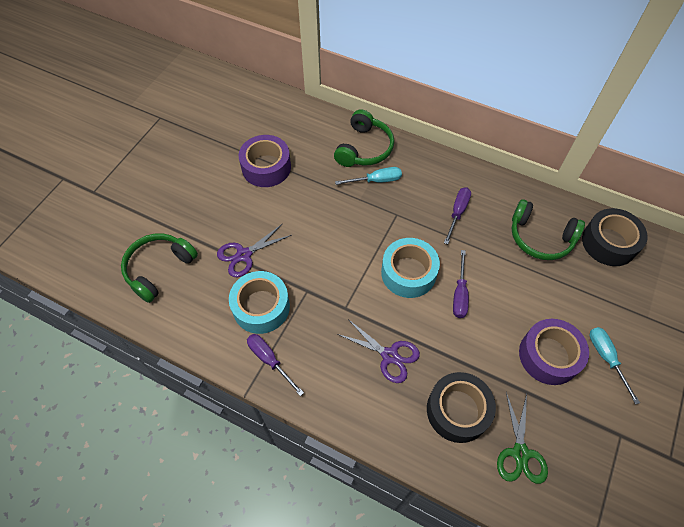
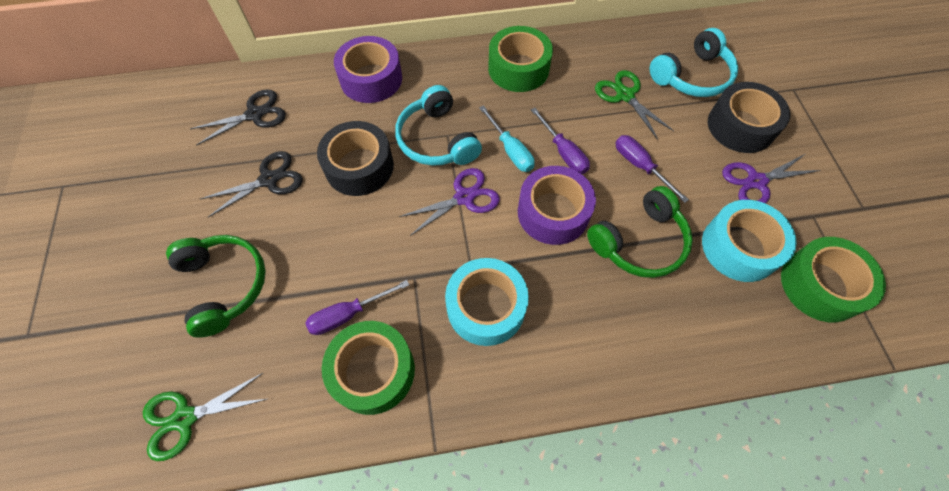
black scissors: none = 0 -> [190,89,286,145] [201,151,303,217] = 2
green headphones: [121,234,198,303] [334,109,394,167] [512,199,585,260] = 3 -> [166,235,266,338] [587,186,693,278] = 2
green scissors: [497,392,548,484] = 1 -> [143,373,267,461] [595,70,674,140] = 2
green tape: none = 0 -> [322,321,415,415] [488,26,553,92] [781,237,886,323] = 3
turquoise headphones: none = 0 -> [395,85,482,166] [650,28,738,97] = 2
turquoise screwdriver: [335,167,402,185] [590,327,640,405] = 2 -> [479,105,535,172] = 1

